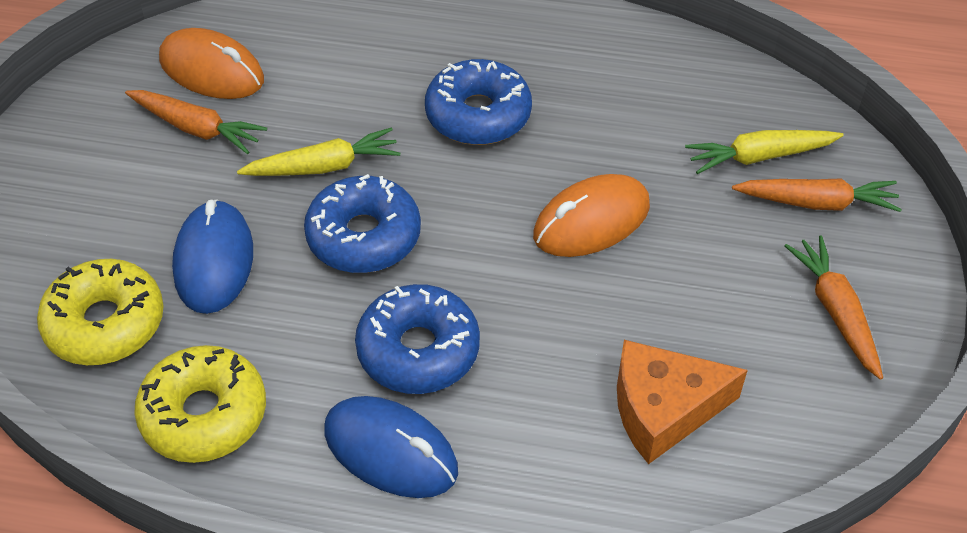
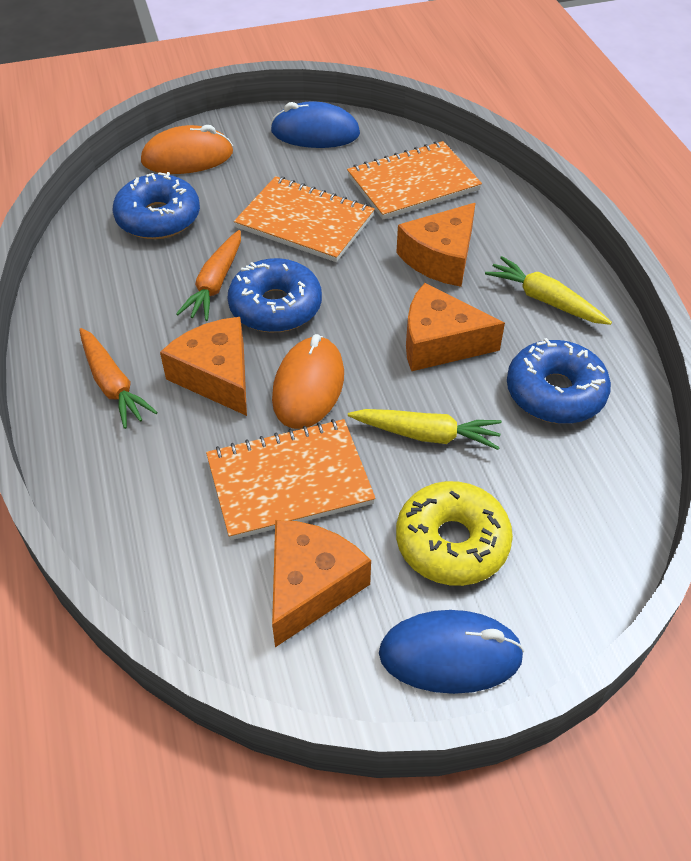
orange carrot: [125,90,267,154] [732,178,902,212] [784,235,883,380] = 3 -> [79,328,158,429] [176,230,241,321] = 2
orange cheese: [617,340,748,464] = 1 -> [160,317,247,416] [272,520,371,647] [396,203,475,287] [406,283,505,371] = 4
orange notebook: none = 0 -> [206,419,376,540] [234,176,375,262] [347,141,482,219] = 3
yellow donut: [37,259,164,365] [134,345,266,463] = 2 -> [396,481,513,586] = 1

